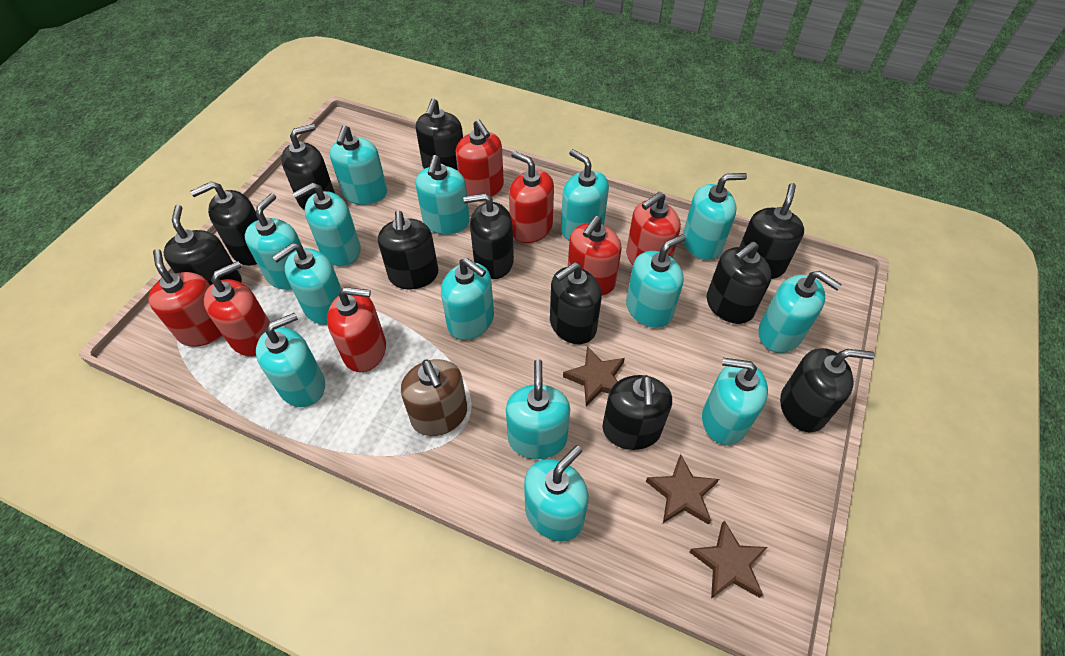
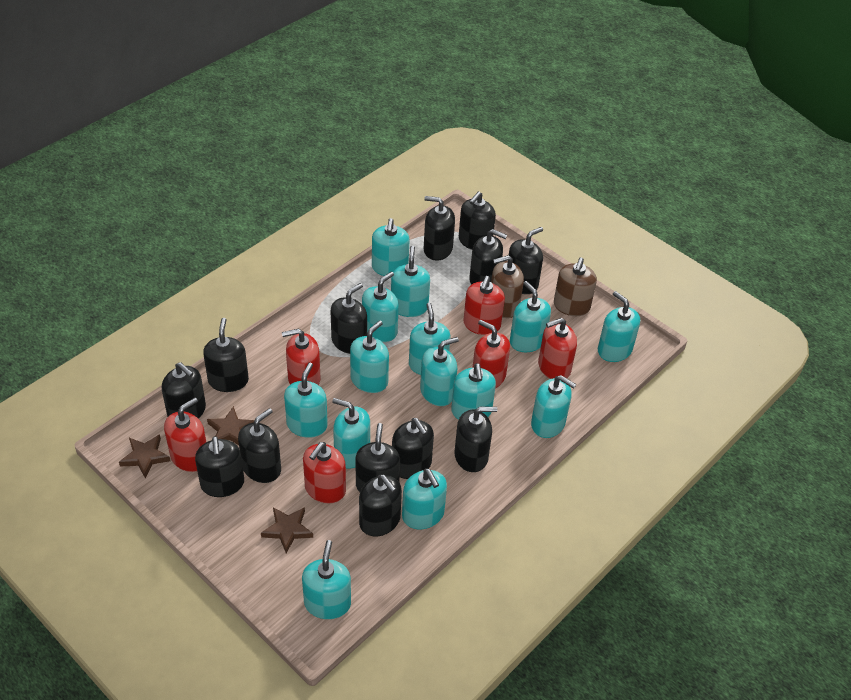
black soap dispenser: [163,205,242,285] [190,181,258,266] [281,124,335,211] [378,211,439,290] [416,98,463,171] [463,193,514,279] [550,262,602,344] [603,375,672,450] [707,242,772,324] [740,183,804,279] [780,348,875,432] = 11 -> [162,362,206,419] [195,436,244,497] [203,318,249,392] [238,408,281,483] [330,283,367,354] [355,423,400,492] [359,475,402,536] [392,418,434,479] [424,196,455,261] [454,407,497,472] [459,191,496,250] [469,229,507,285] [509,227,543,294] = 13
brown soap dispenser: [401,359,467,436] = 1 -> [491,255,524,318] [554,257,597,316] = 2
red soap dispenser: [148,249,223,347] [204,261,270,357] [327,287,386,372] [456,119,504,197] [509,151,554,243] [568,216,622,296] [626,192,681,265] = 7 -> [164,398,206,472] [282,329,321,385] [303,442,346,503] [463,276,505,335] [472,320,510,388] [538,318,577,379] = 6

